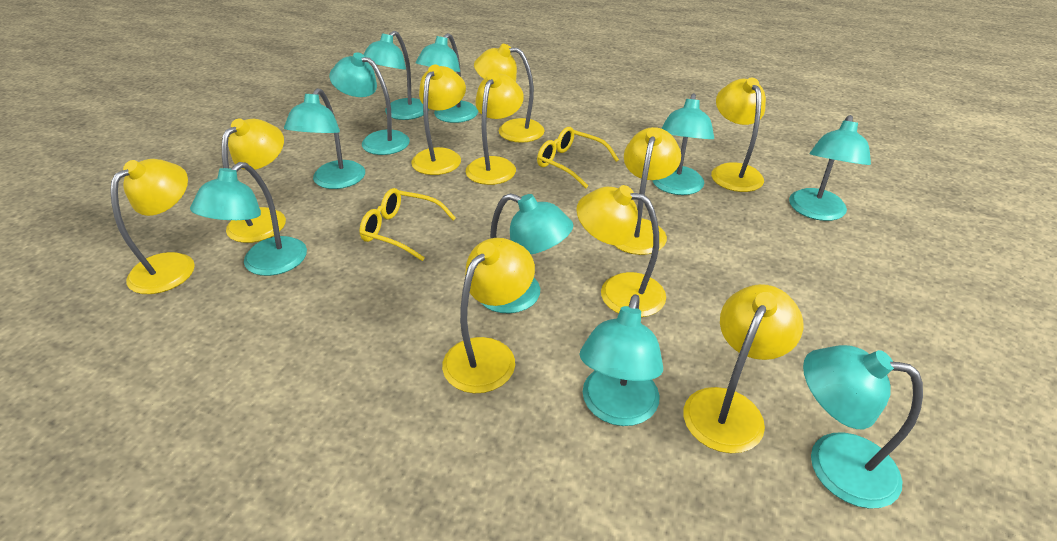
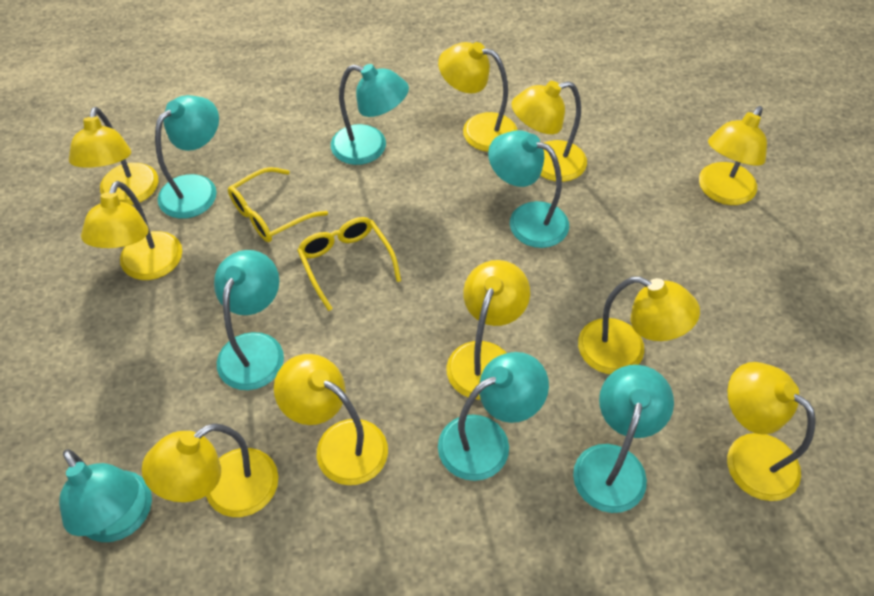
turquoise lamp: [190,162,307,276] [284,88,365,189] [329,52,410,155] [363,31,429,120] [416,33,478,123] [481,193,573,313] [579,294,663,426] [652,93,714,195] [789,115,871,221] [803,345,923,509] = 10 -> [59,449,152,542] [155,95,219,219] [214,250,284,390] [331,64,409,165] [438,352,549,481] [488,131,569,248] [573,365,674,513] = 7

